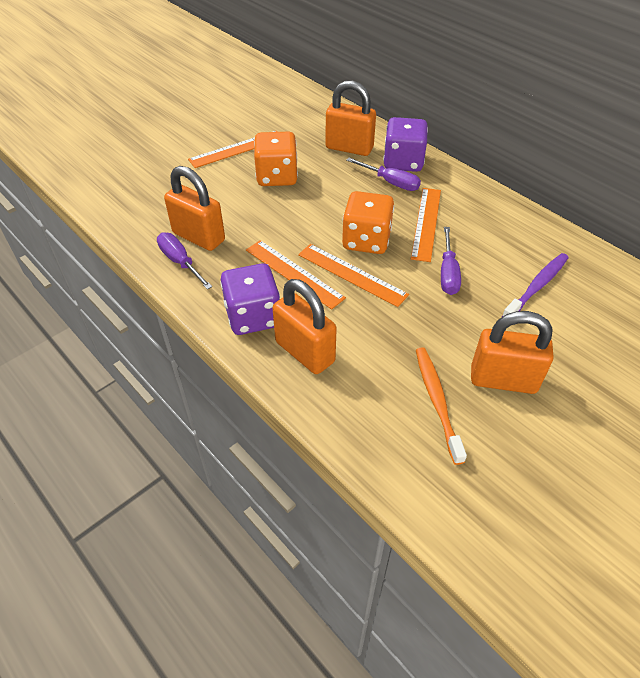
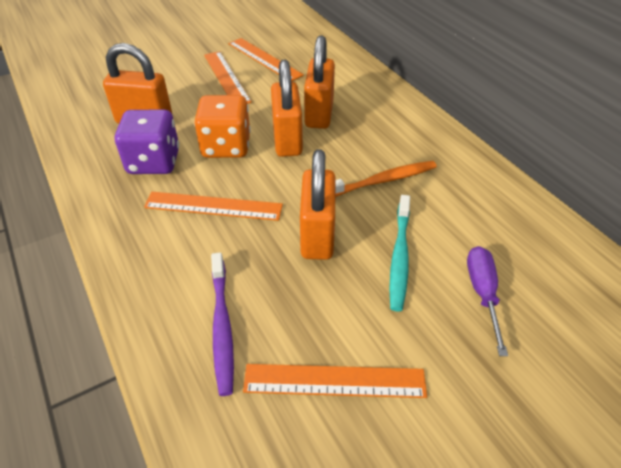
orange dice: [254,132,298,186] [342,191,394,254] = 2 -> [194,95,251,158] = 1
purple dice: [220,263,280,335] [383,117,428,172] = 2 -> [115,110,179,174] = 1
purple screwdriver: [157,232,213,290] [346,158,421,191] [441,227,461,295] = 3 -> [467,246,508,356] = 1
turquoise toothbrush: none = 0 -> [389,195,410,312] = 1

